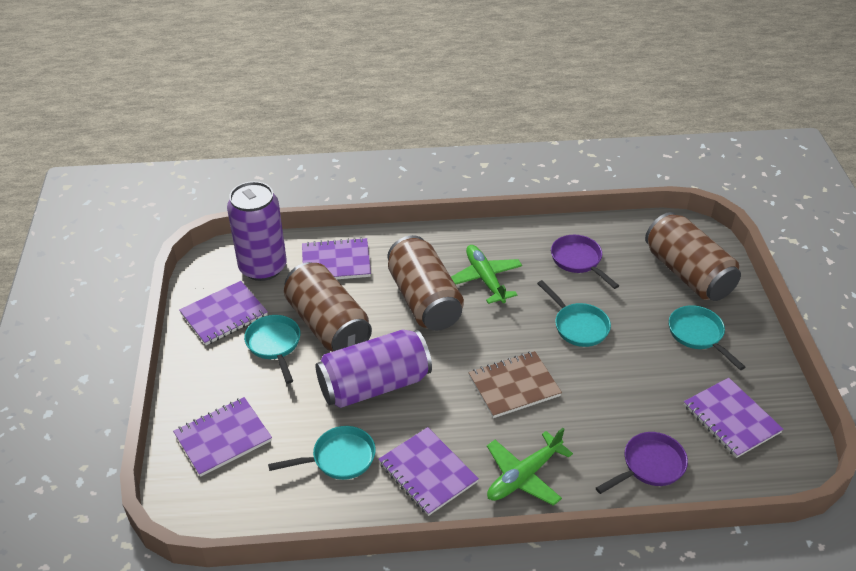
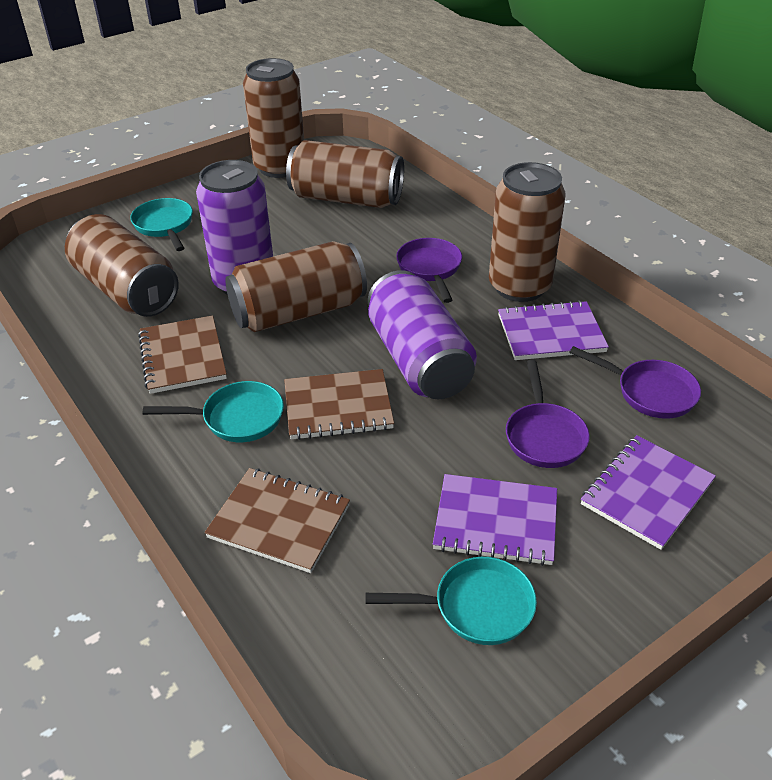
brown can: [284,262,372,352] [388,235,464,331] [645,212,741,301] = 3 -> [65,214,179,317] [225,241,367,332] [243,58,304,178] [286,140,404,208] [489,162,566,302] = 5
brown notebook: [468,351,562,418] = 1 -> [138,315,227,394] [204,468,350,573] [284,369,394,440] = 3
green plane: [451,245,522,304] [487,428,573,506] = 2 -> none = 0
purple notebook: [173,397,272,477] [179,281,268,345] [302,237,371,279] [378,427,479,516] [684,378,783,458] = 5 -> [433,474,557,566] [498,300,609,360] [581,435,716,550] = 3
purple pan: [551,235,619,289] [596,432,688,494] = 2 -> [396,238,462,303] [506,360,590,468] [569,346,701,419] = 3
turquoise pan: [244,315,300,384] [268,426,376,480] [537,280,611,347] [669,305,745,370] = 4 -> [130,198,193,251] [143,381,284,442] [365,557,537,645] = 3

